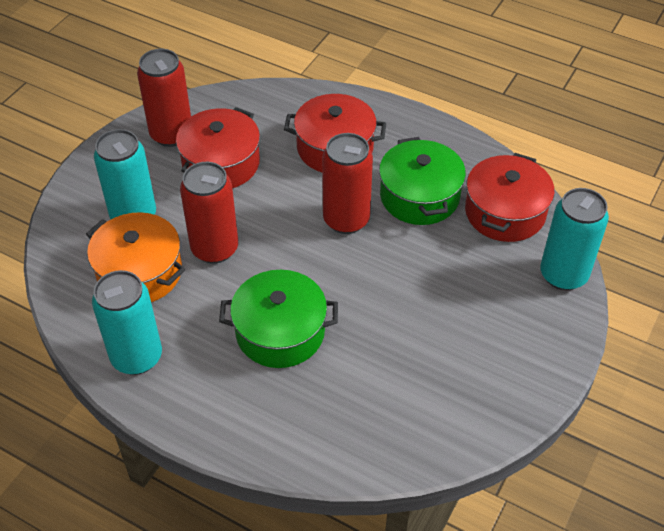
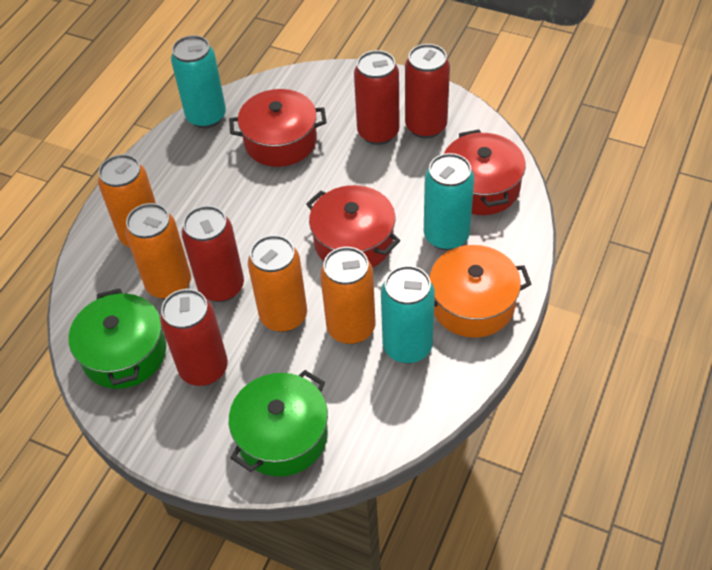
orange can: none = 0 -> [98,154,156,247] [125,203,191,299] [248,235,307,332] [320,247,376,344] = 4
red can: [137,49,191,147] [180,162,238,264] [322,133,373,234] = 3 -> [160,289,228,386] [182,206,244,302] [354,50,400,145] [405,44,450,138] = 4

